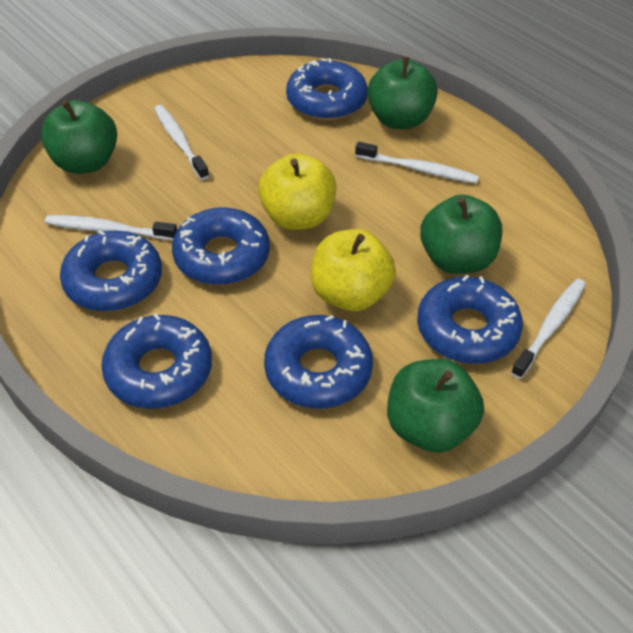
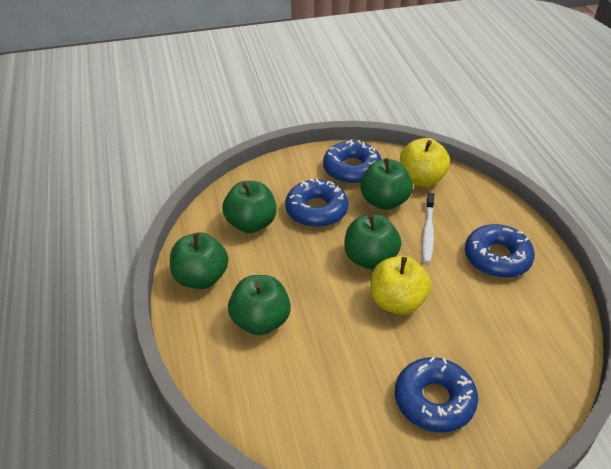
blue donut: [60,230,162,312] [101,313,212,409] [172,207,270,285] [264,315,373,408] [286,58,368,120] [417,275,523,364] = 6 -> [285,179,349,227] [323,139,382,184] [395,357,478,433] [465,224,535,278] = 4
green apple: [41,100,117,174] [368,57,438,129] [387,359,484,453] [420,195,502,274] = 4 -> [170,232,228,289] [222,181,277,233] [228,275,291,336] [344,214,401,270] [360,158,413,210] = 5
white toothbrush: [45,215,177,240] [154,105,209,180] [355,142,479,183] [511,279,586,379] = 4 -> [422,193,434,263] = 1

